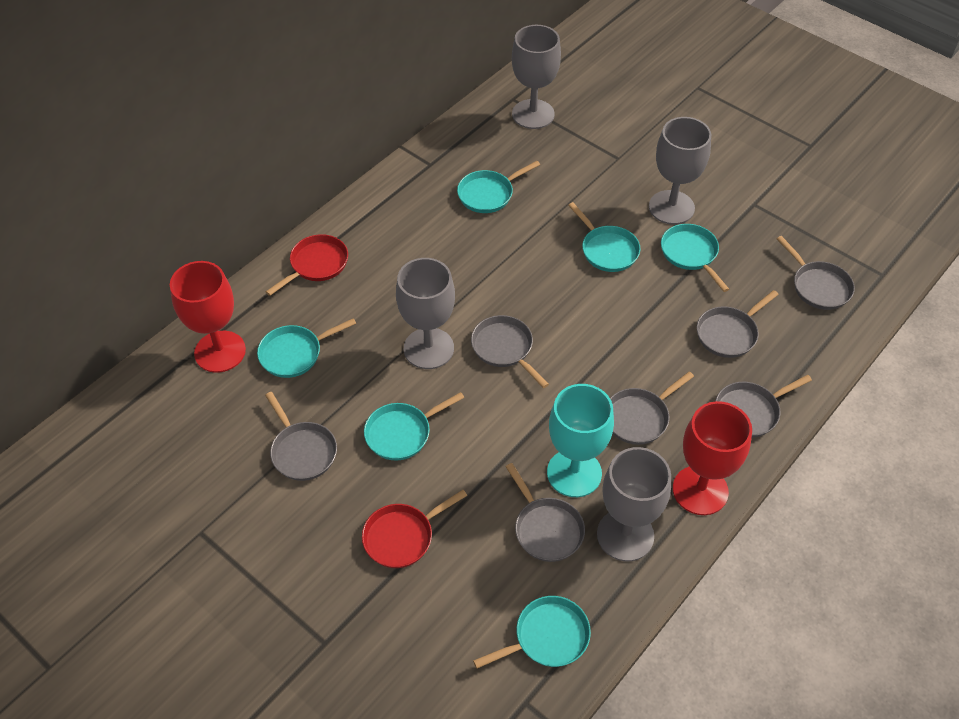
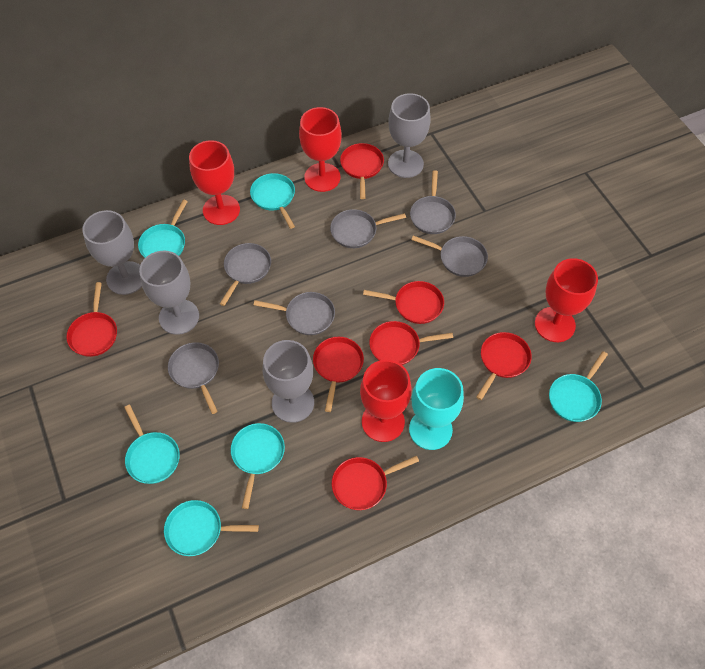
grey pan: [265,392,337,481] [471,315,549,388] [506,463,585,562] [610,371,694,445] [697,290,779,358] [715,375,812,438] [777,236,855,310] = 7 -> [168,342,219,414] [220,243,271,306] [254,292,335,335] [330,209,406,248] [410,170,456,234] [411,236,488,277] = 6
red goblet: [170,261,246,373] [673,401,752,515] = 2 -> [189,140,240,225] [299,107,342,192] [360,360,412,442] [535,258,598,342] = 4
red pan: [266,234,348,296] [362,490,467,568] = 2 -> [66,282,117,357] [313,337,364,412] [332,456,419,510] [340,143,384,199] [363,281,444,324] [369,321,453,365] [476,332,532,400] = 7

